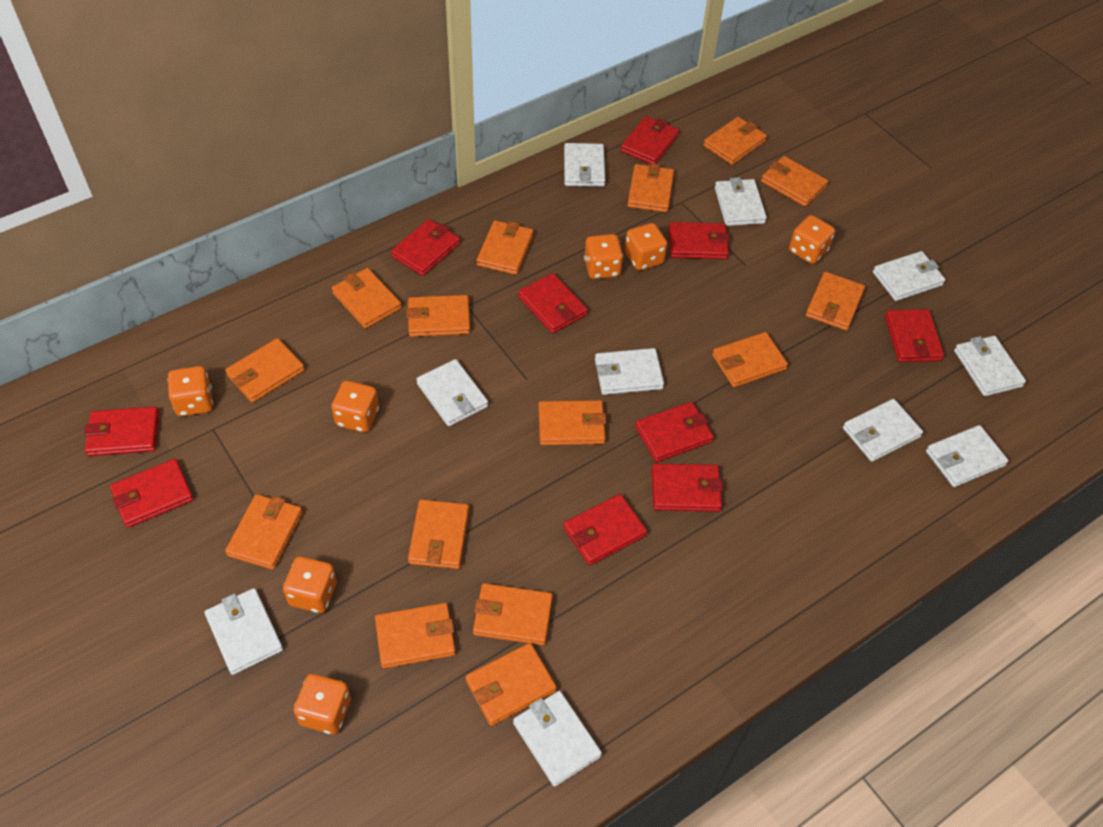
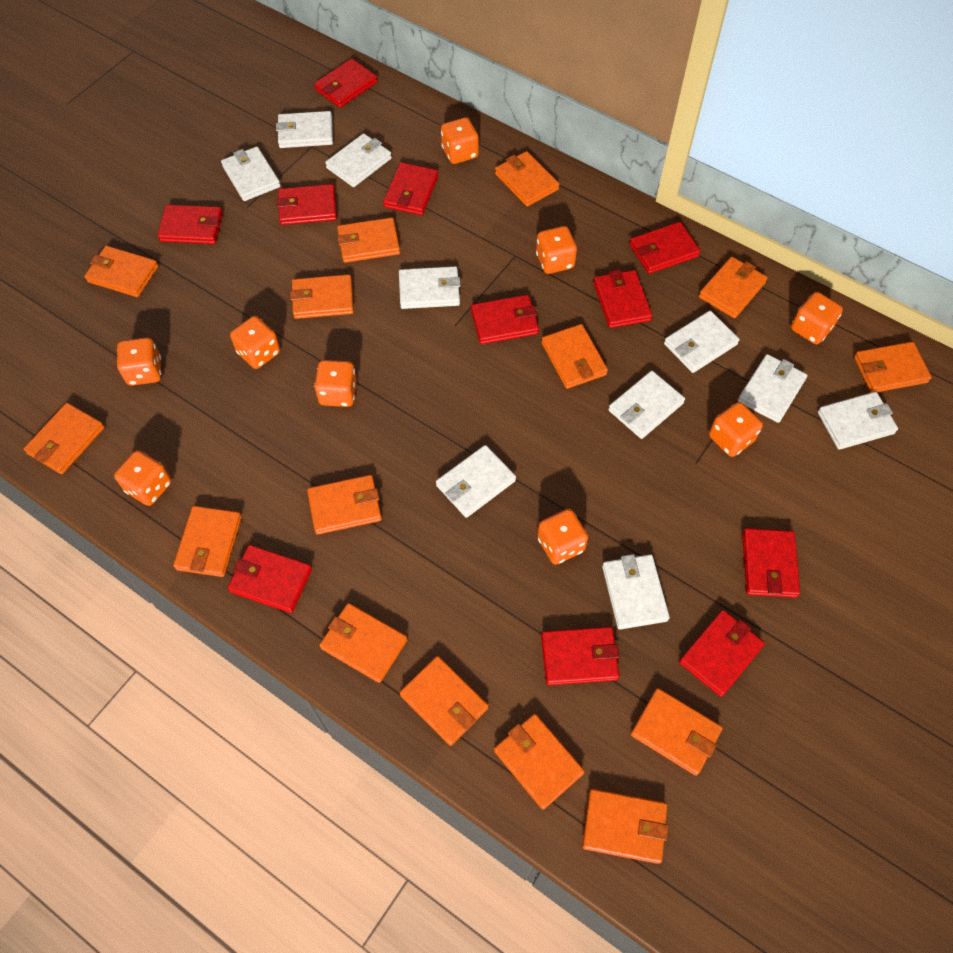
orange dice: [167,366,213,416] [283,556,337,613] [294,674,351,734] [331,381,379,432] [584,234,623,279] [625,223,667,271] [789,215,835,264] = 7 -> [114,450,172,506] [117,337,161,386] [230,316,280,369] [314,360,357,407] [441,117,479,164] [536,226,577,274] [537,509,588,565] [709,402,763,457] [791,292,843,344] = 9
red wallet: [84,407,159,456] [110,459,194,528] [391,219,460,276] [518,273,588,334] [563,494,647,565] [621,116,679,164] [635,402,714,462] [651,463,723,512] [669,222,730,259] [885,309,944,362] = 10 -> [157,204,223,244] [228,545,312,613] [277,184,337,225] [314,58,378,108] [383,162,439,215] [471,295,539,344] [541,627,620,685] [594,270,652,328] [629,222,700,274] [679,610,765,697] [742,528,800,598] = 11

